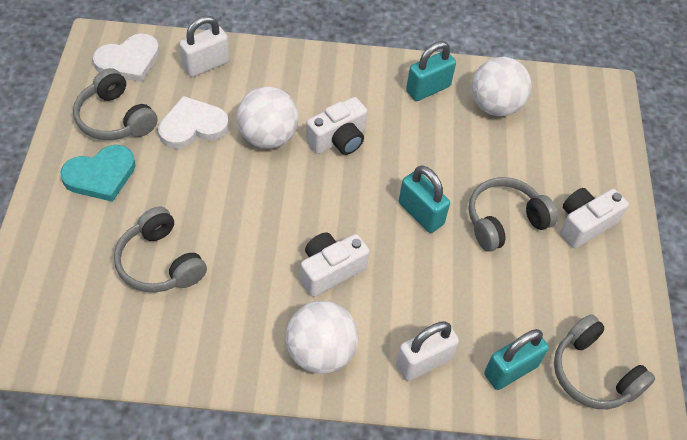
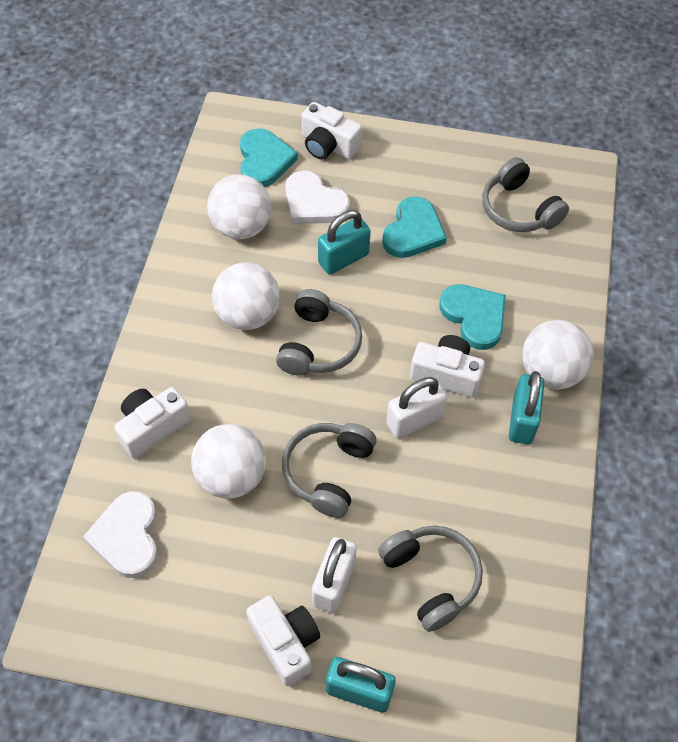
turquoise heart: [60,145,135,202] = 1 -> [240,128,298,187] [382,197,447,258] [440,284,506,350] = 3
white ball: [237,87,299,149] [286,301,358,374] [472,57,531,116] = 3 -> [191,424,266,498] [207,174,272,239] [212,262,280,330] [522,320,593,389] = 4
white camera: [300,233,370,297] [306,97,367,155] [560,188,629,248] = 3 -> [114,387,191,459] [246,596,320,686] [302,102,362,160] [410,335,485,397] = 4

